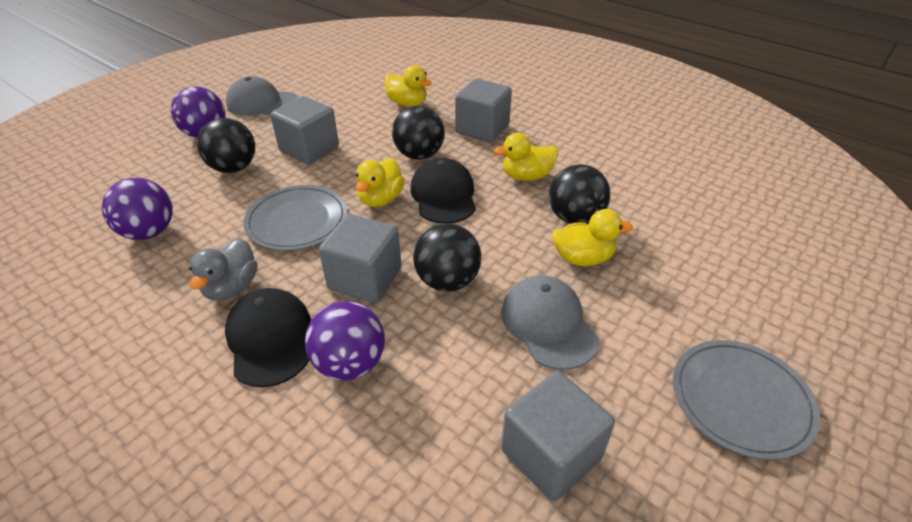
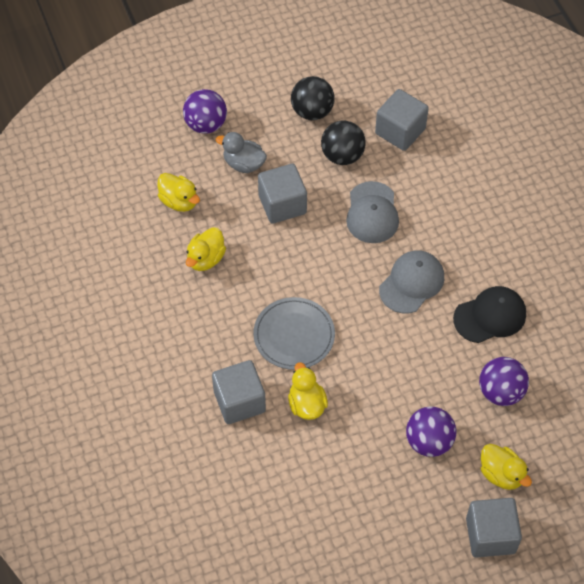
black ball: [197,118,255,173] [392,106,445,160] [413,223,481,292] [549,164,611,224] = 4 -> [291,76,335,120] [321,121,366,165] = 2
black cap: [225,288,311,387] [410,158,476,224] = 2 -> [453,286,526,343] = 1
grey plate: [243,185,347,250] [673,340,820,460] = 2 -> [253,297,335,370] = 1

